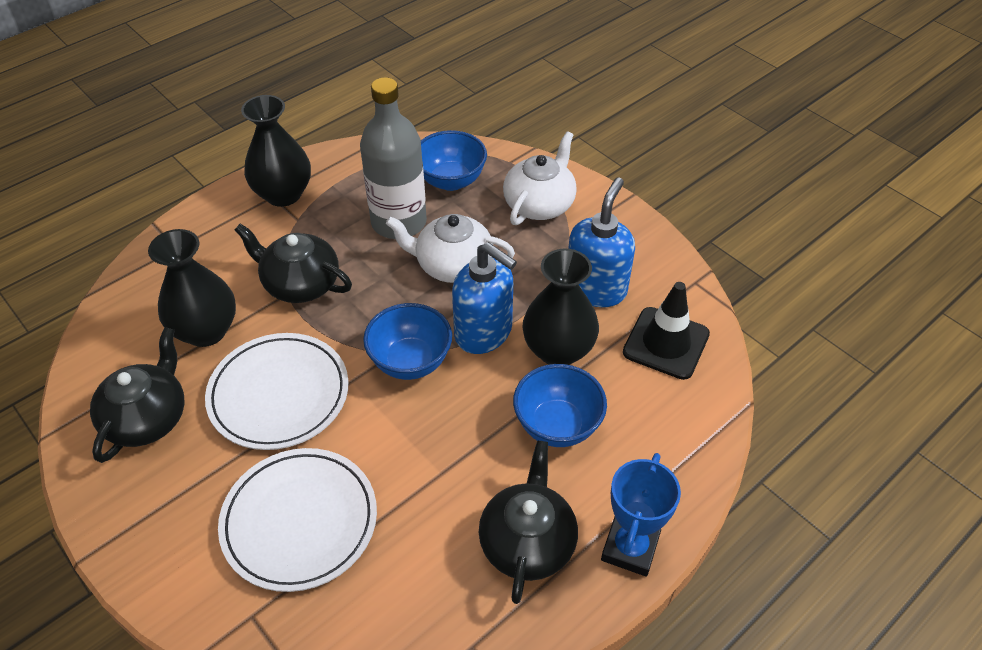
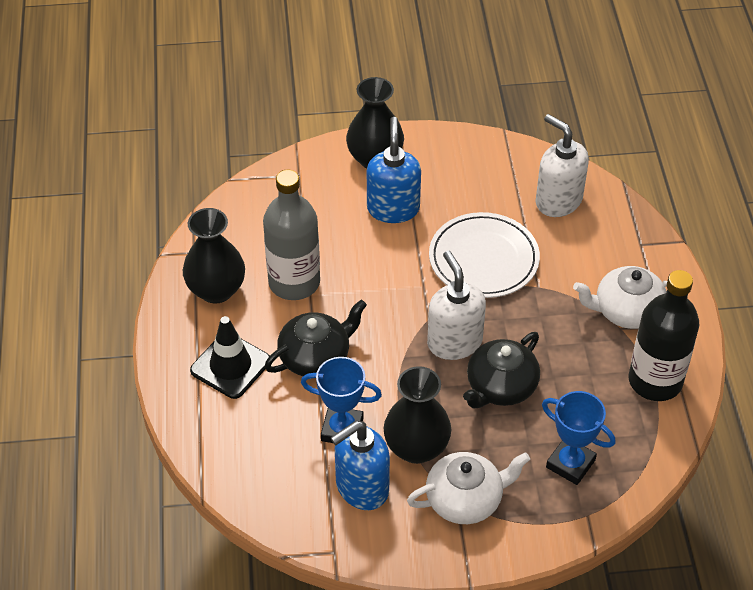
black bottle: none = 0 -> [629,270,699,401] = 1
black teapot: [90,327,184,463] [235,224,352,303] [479,440,578,604] = 3 -> [265,300,367,376] [463,332,540,408] = 2
blue bowl: [363,303,452,380] [421,130,487,191] [513,364,607,447] = 3 -> none = 0
blue trophy: [601,453,681,577] = 1 -> [301,357,382,443] [542,391,616,485] = 2
white plate: [205,333,349,450] [218,448,377,592] = 2 -> [429,212,540,298] = 1
white soap dispenser: none = 0 -> [427,251,486,360] [536,114,589,217] = 2

